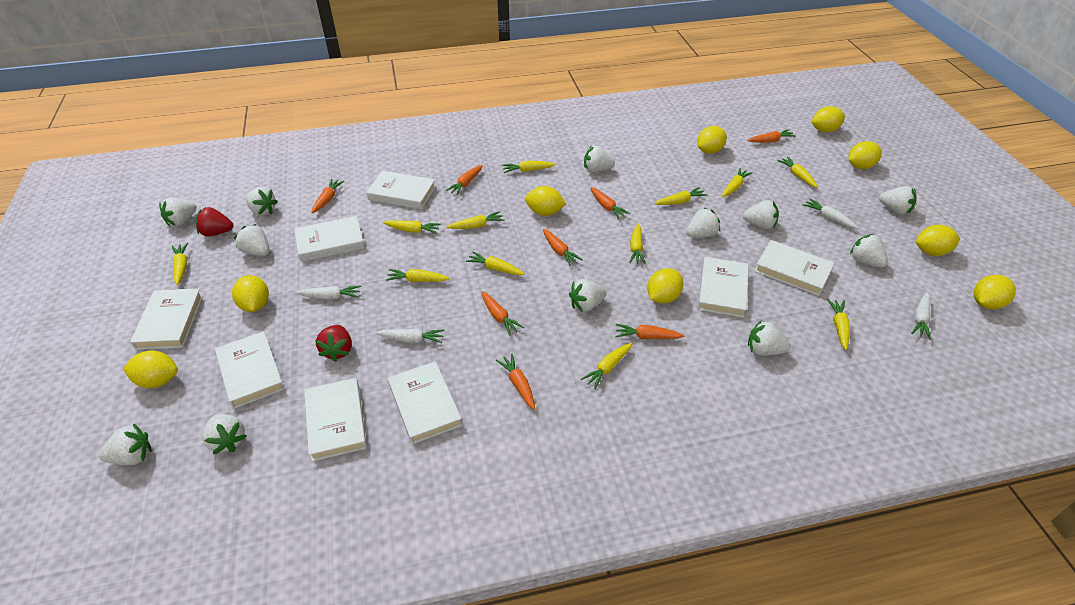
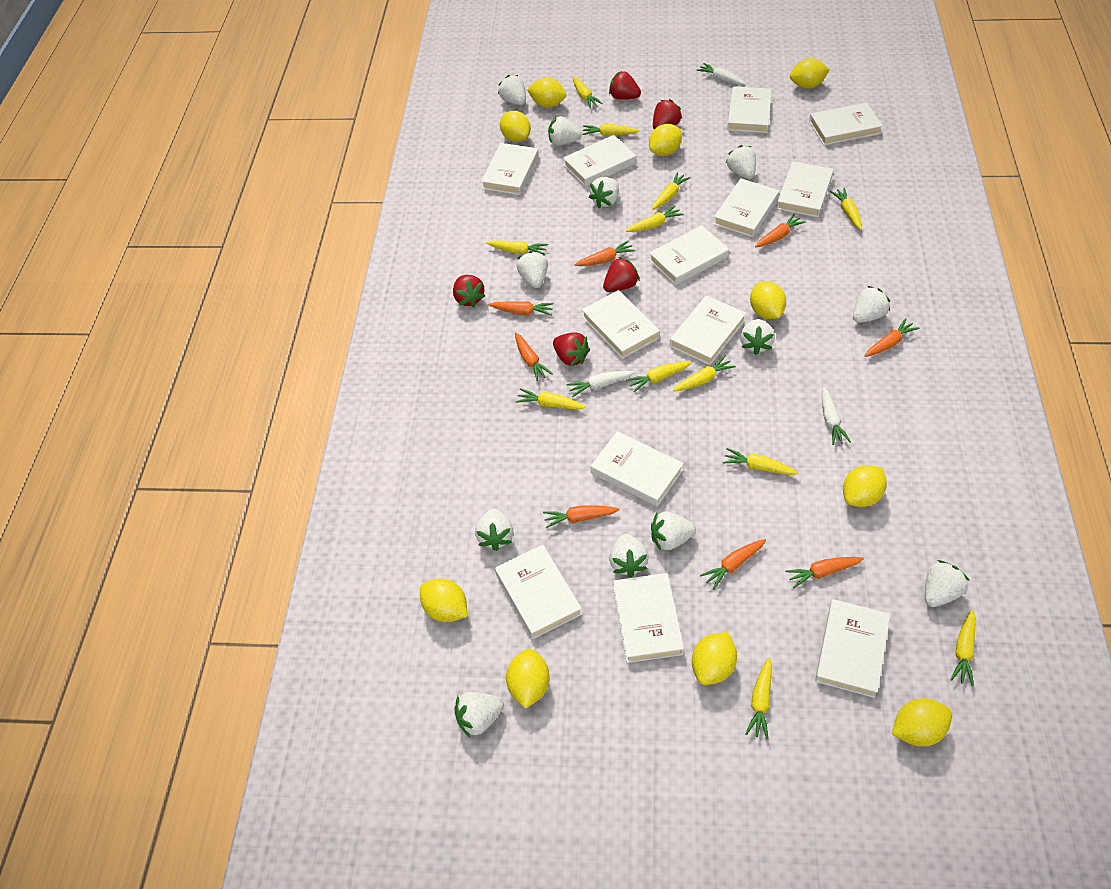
red strawberry: [196,207,234,237] [315,325,352,362] = 2 -> [453,275,485,307] [553,332,590,367] [603,257,640,292] [609,71,641,100] [653,99,683,129] = 5
white book: [130,289,203,350] [215,331,285,409] [294,216,365,262] [304,378,367,462] [366,171,436,209] [388,361,462,444] [698,257,748,318] [755,240,834,296] = 8 -> [481,143,539,195] [495,545,582,639] [563,135,636,187] [582,290,660,359] [591,431,684,506] [613,573,684,663] [649,225,729,285] [670,295,746,365] [713,178,779,237] [727,86,772,133] [776,161,833,217] [809,103,883,145] [815,599,890,698] = 13
white carrot: [295,285,361,300] [376,329,445,343] [803,198,858,229] [911,292,931,340] = 4 -> [566,371,635,398] [696,63,747,85] [822,387,851,445] = 3
yellow lemon: [123,350,178,388] [232,275,269,312] [525,186,566,216] [647,268,684,304] [697,126,727,154] [812,106,845,133] [848,141,882,169] [916,225,960,256] [974,275,1016,309] = 9 -> [420,579,467,622] [500,111,531,142] [506,649,550,709] [527,78,566,108] [649,124,682,156] [692,632,737,685] [750,281,786,319] [790,58,829,89] [843,465,887,507] [892,698,952,747] = 10

